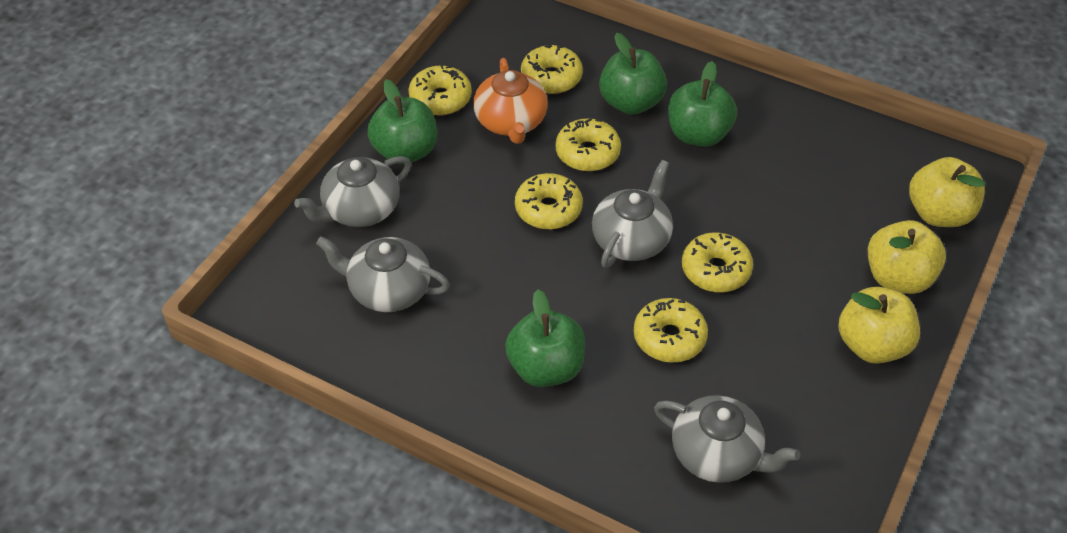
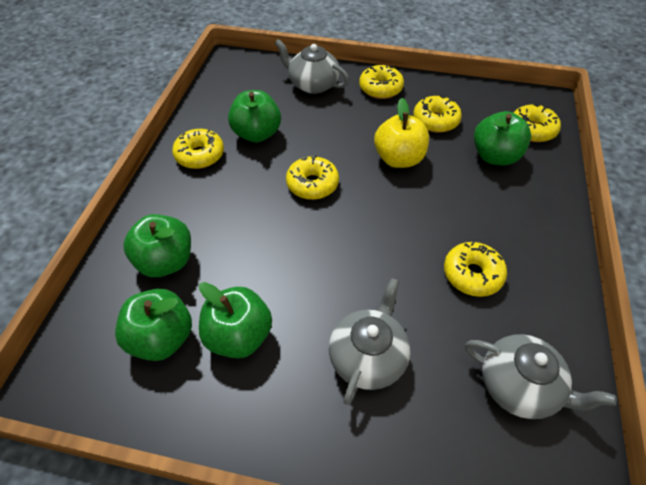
green apple: [367,79,437,164] [505,290,585,387] [599,33,667,115] [668,61,737,147] = 4 -> [115,289,192,361] [124,214,191,277] [199,282,272,358] [228,90,281,142] [474,111,531,165] = 5
grey teapot: [294,156,411,227] [316,236,450,312] [592,160,673,268] [654,395,800,483] = 4 -> [275,39,349,94] [329,278,410,405] [465,334,617,419] = 3
orange teapot: [473,58,548,144] = 1 -> none = 0
yellow apple: [838,287,920,364] [868,220,946,294] [909,157,985,227] = 3 -> [374,98,429,168] = 1

